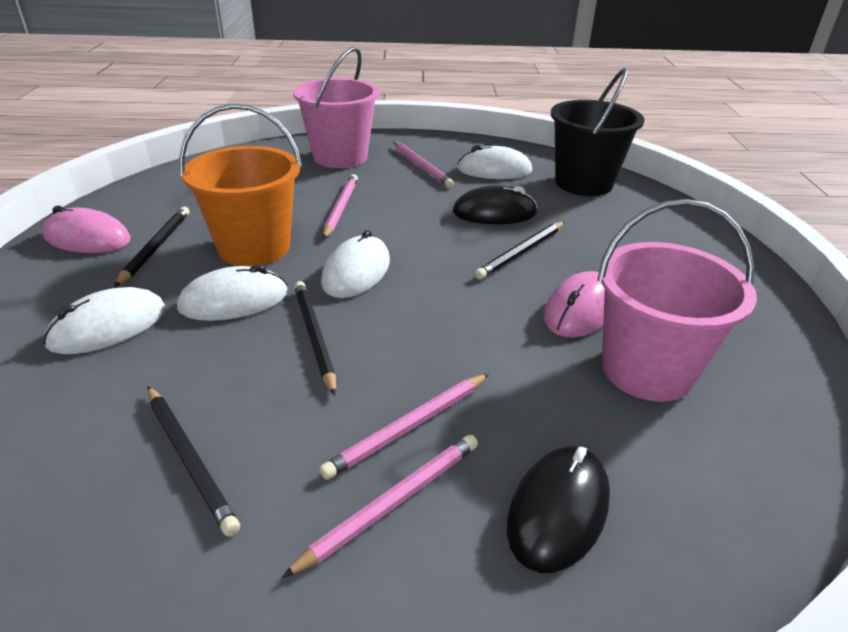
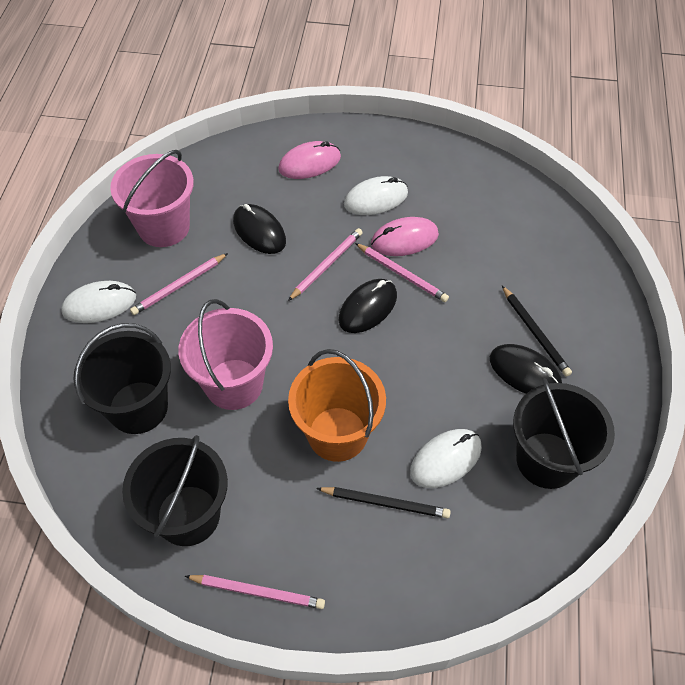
black bucket: [551,68,645,196] = 1 -> [73,323,171,434] [122,435,228,546] [513,378,615,489] = 3
black mouse: [453,186,537,224] [507,446,610,573] = 2 -> [233,204,286,254] [338,279,397,333] [490,344,562,394] = 3
black pencil: [114,206,190,287] [147,386,240,536] [294,281,336,396] [475,222,564,279] = 4 -> [316,487,451,518] [502,286,572,377] = 2
white mouse: [43,287,166,354] [177,265,288,321] [321,230,390,298] [457,145,532,179] = 4 -> [61,281,136,323] [344,176,408,215] [410,429,482,488] = 3

